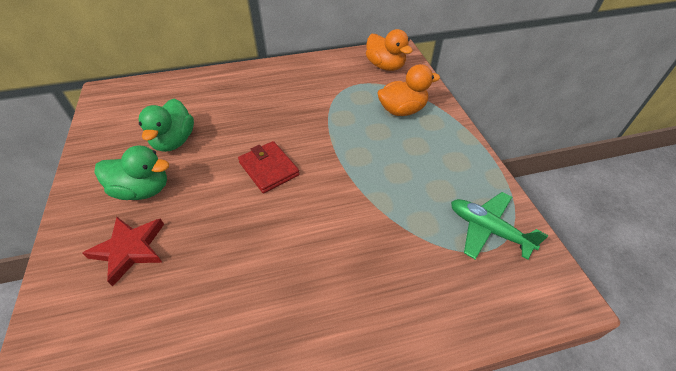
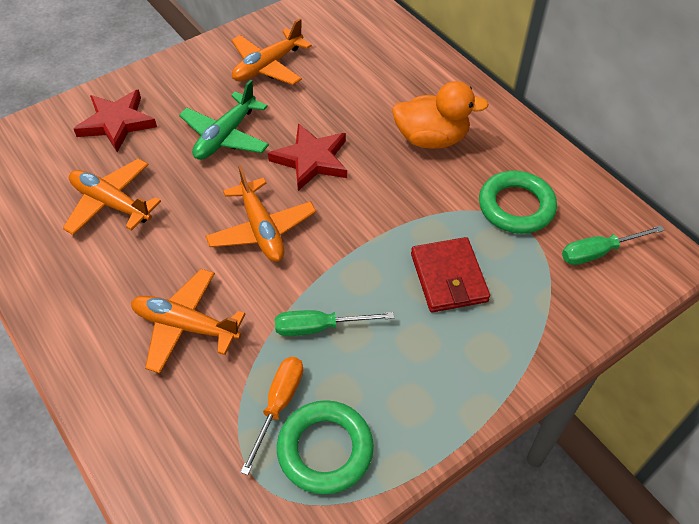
green duck: [95,146,169,200] [139,99,194,152] = 2 -> none = 0
green ring: none = 0 -> [277,400,374,495] [479,171,557,234] = 2
green screwdriver: none = 0 -> [275,310,394,336] [562,225,664,265] = 2
orange duck: [366,29,413,71] [377,64,440,116] = 2 -> [392,81,489,149] = 1
orange plane: none = 0 -> [63,158,161,235] [131,269,245,373] [205,165,316,262] [231,18,312,85] = 4
orange screwdriver: none = 0 -> [240,357,303,475] = 1
red star: [82,217,164,287] = 1 -> [74,89,157,152] [268,123,347,191] = 2

